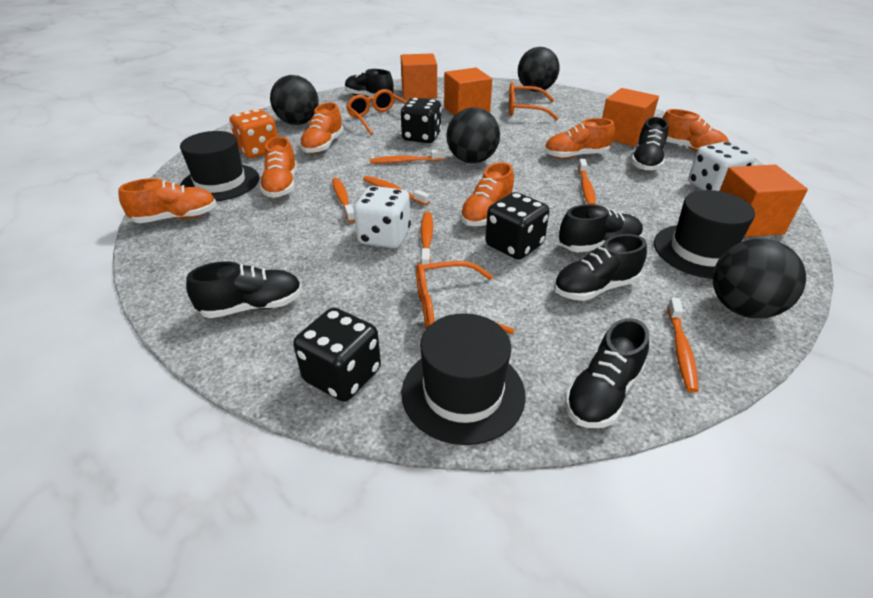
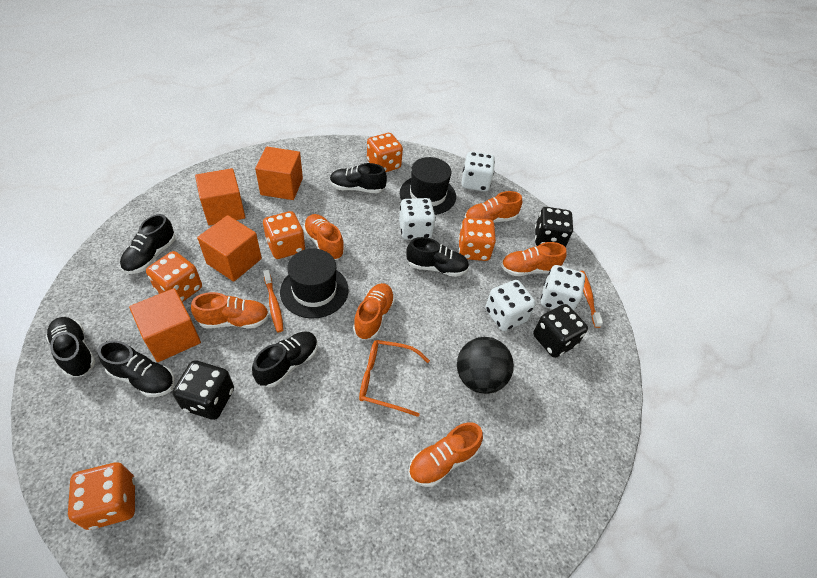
black ball: [270,75,319,125] [446,107,500,163] [518,47,560,92] [713,239,806,318] = 4 -> [457,337,514,394] = 1
black hat: [180,131,259,201] [401,313,526,445] [654,190,755,279] = 3 -> [280,249,349,319] [400,157,456,215] = 2
orange dice: [230,109,278,158] = 1 -> [68,463,135,530] [146,251,202,302] [263,211,305,259] [367,133,403,172] [458,218,496,261] = 5
orange glasses: [346,89,407,135] [416,261,514,334] [509,82,559,120] = 3 -> [359,340,430,417] = 1
orange toothbrush: [332,178,355,223] [363,176,430,205] [370,149,445,164] [421,212,433,265] [578,159,596,205] [667,297,699,393] = 6 -> [263,270,283,332] [580,271,603,328] = 2
white dice: [354,186,411,248] [688,142,754,191] = 2 -> [399,198,436,240] [462,151,495,192] [485,280,536,331] [541,265,585,310] = 4

